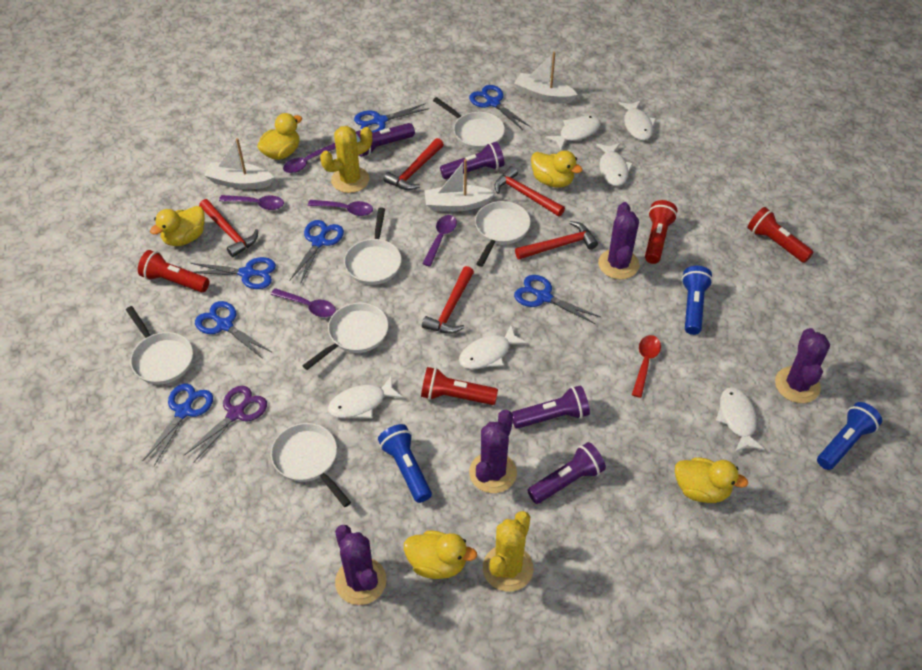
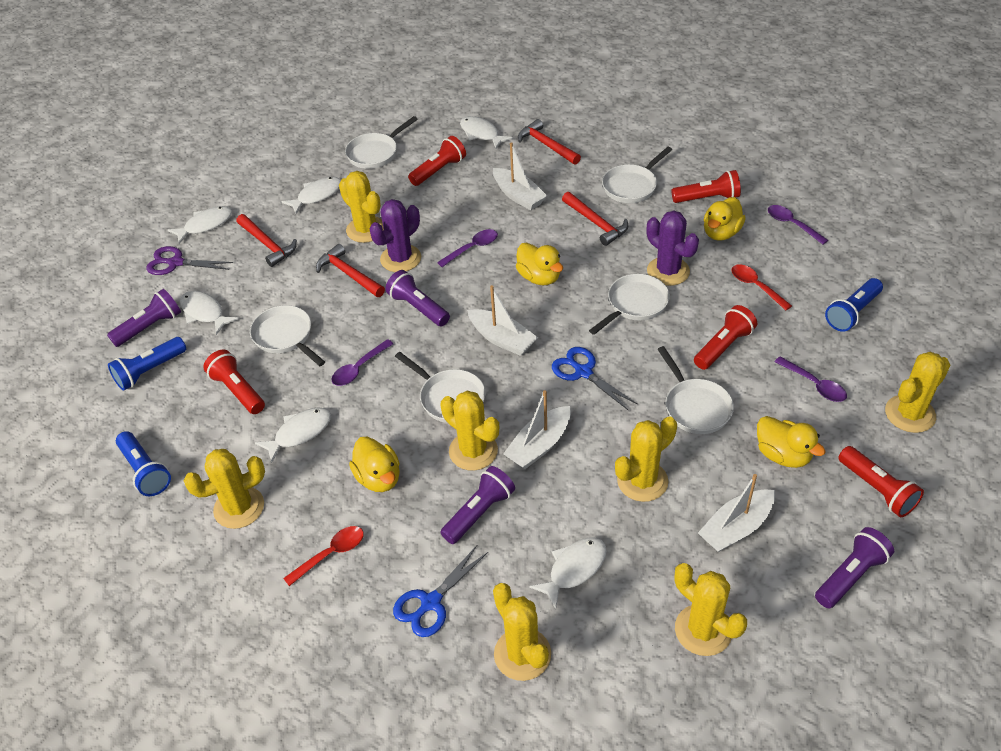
blue scissors: [143,384,213,466] [191,257,276,289] [195,301,271,359] [289,220,344,284] [354,103,430,133] [469,85,531,130] [514,275,601,324] = 7 -> [393,545,488,637] [552,347,638,411] = 2
purple cactus: [335,525,387,605] [469,410,517,493] [598,202,639,279] [775,328,830,403] = 4 -> [369,199,421,272] [646,211,699,286] = 2
purple spoon: [219,195,284,210] [271,288,336,317] [283,143,336,173] [308,200,373,216] [423,215,457,266] = 5 -> [331,339,393,386] [437,229,498,267] [768,205,828,245] [775,356,847,402] = 4
red flashlight: [138,250,209,293] [421,367,498,405] [645,200,677,264] [747,207,814,263] = 4 -> [203,350,265,414] [408,136,466,186] [672,170,741,203] [694,305,757,370] [838,446,924,517] = 5
red hammer: [199,199,258,257] [384,138,444,190] [422,266,474,334] [494,166,565,217] [515,221,598,259] = 5 -> [236,214,297,267] [316,244,385,297] [518,119,581,165] [562,192,628,246] = 4
red spoon: [632,335,661,398] = 1 -> [283,526,364,586] [731,264,792,310] = 2
white boat: [204,138,274,189] [425,159,496,212] [514,52,578,104] = 3 -> [467,285,538,356] [493,142,547,210] [503,390,571,469] [698,474,775,552] = 4
yellow cactus: [320,126,372,193] [483,511,534,592] = 2 -> [184,449,265,529] [339,171,384,243] [440,391,499,471] [493,583,551,681] [615,416,677,502] [675,563,747,656] [885,352,950,433] = 7
yellow duck: [150,206,205,246] [257,113,302,160] [404,531,477,579] [531,150,583,188] [675,457,748,503] = 5 -> [349,437,400,492] [516,243,563,285] [704,197,746,241] [757,416,826,468] = 4

